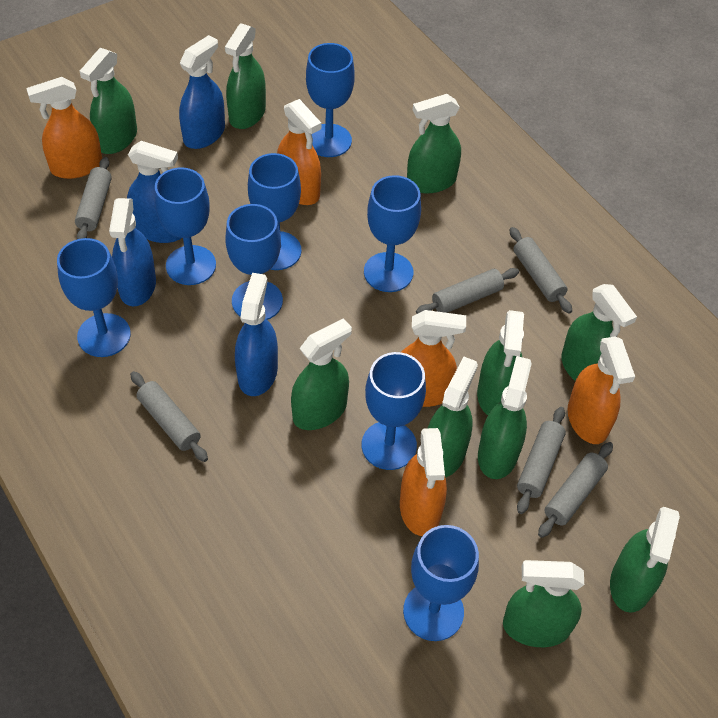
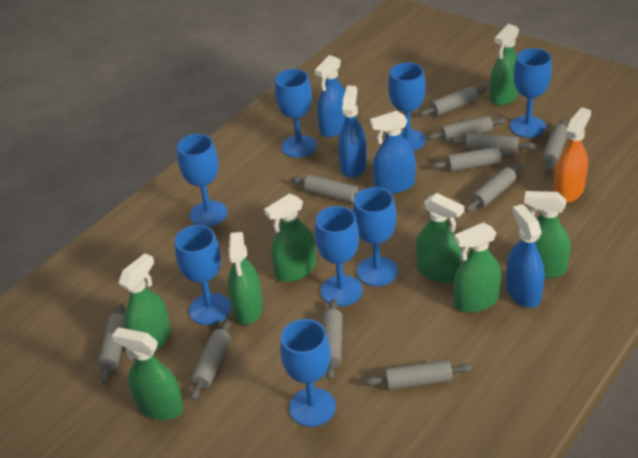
green spray bottle: [80,48,137,154] [225,23,266,129] [291,318,352,430] [407,94,461,194] [428,356,478,478] [477,310,524,415] [478,356,532,479] [503,560,584,647] [561,284,637,381] [610,507,680,613] = 10 -> [112,328,184,420] [118,253,171,352] [228,232,263,325] [264,193,316,282] [416,193,464,283] [454,222,501,313] [490,24,519,106] [524,191,571,278] = 8
grey rolling pin: [75,157,112,239] [130,371,208,462] [416,268,519,314] [510,227,572,314] [517,407,566,514] [538,442,613,538] = 6 -> [98,303,125,383] [190,319,231,401] [291,175,358,203] [322,299,343,380] [365,360,472,390] [419,86,487,116] [427,116,506,142] [432,147,516,172] [450,133,535,153] [465,164,521,212] [542,120,567,172] = 11
orange spray bottle: [26,77,102,179] [277,99,321,205] [400,428,447,536] [401,310,466,407] [567,337,635,444] = 5 -> [553,107,591,203] = 1

